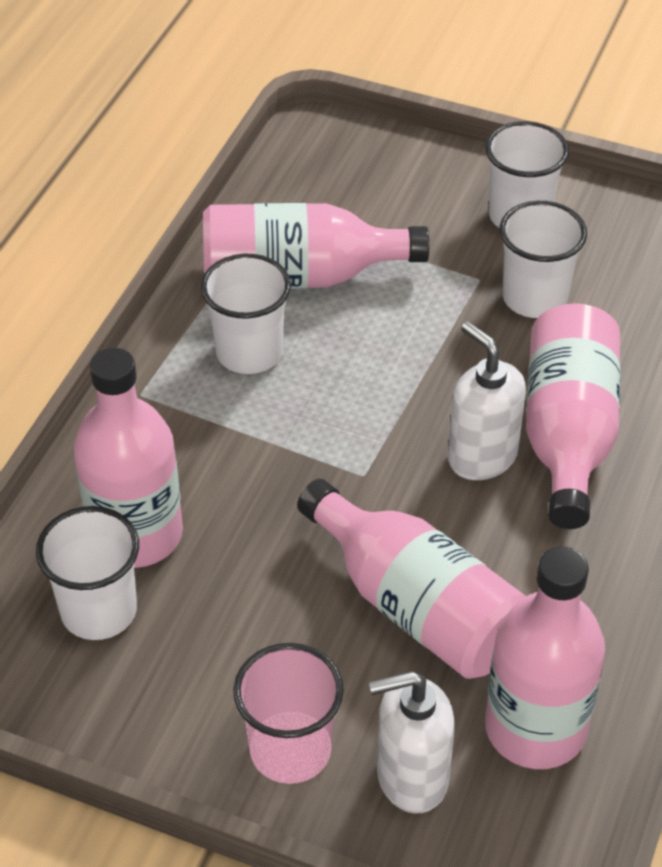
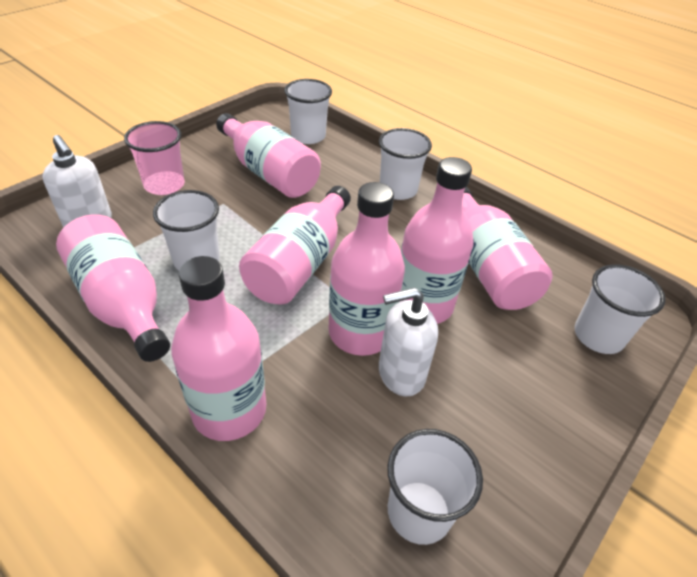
pink bottle: [74,348,183,568] [203,203,430,289] [297,479,526,679] [485,546,605,769] [526,303,621,529] = 5 -> [56,214,170,362] [171,256,266,441] [216,113,321,198] [239,186,351,304] [328,182,405,356] [401,157,474,324] [462,186,553,310] = 7
white cup: [36,506,139,640] [201,254,291,374] [485,121,569,228] [500,201,587,318] = 4 -> [153,190,220,270] [285,79,332,144] [379,128,432,200] [387,429,483,545] [575,264,665,354] = 5

